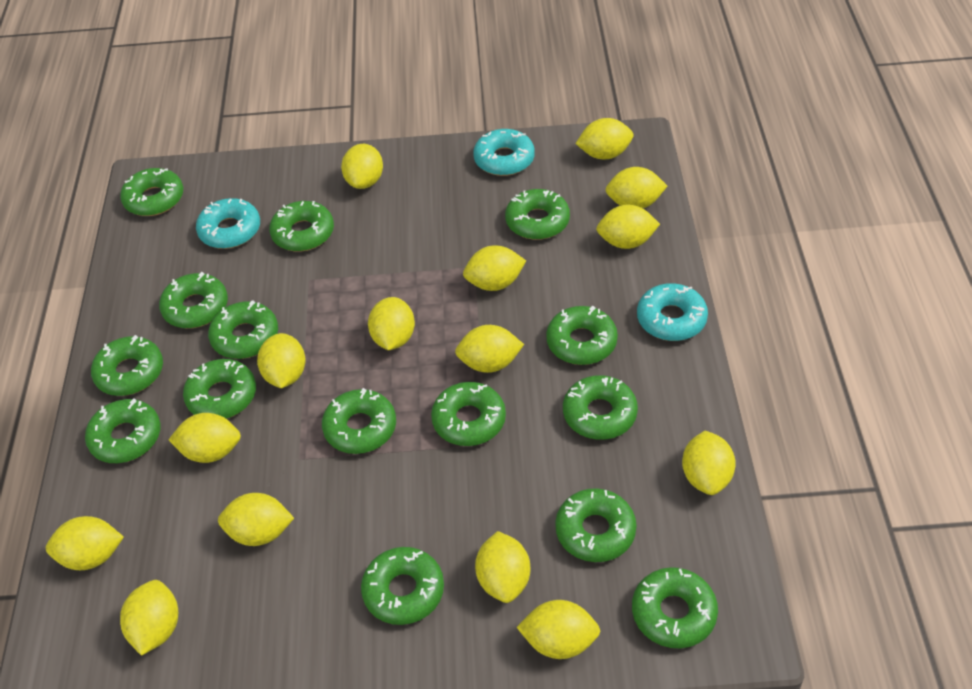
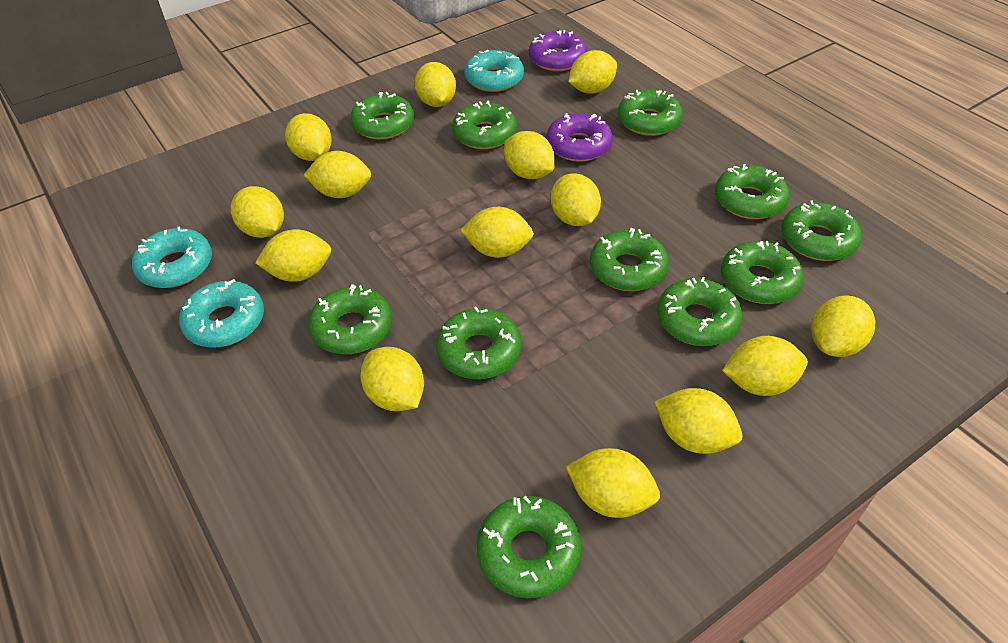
green donut: [85,399,161,463] [91,335,163,396] [120,168,183,216] [159,272,228,328] [183,359,256,419] [208,300,278,359] [269,201,334,251] [322,388,396,454] [361,547,444,625] [431,382,506,446] [505,189,570,240] [546,306,618,365] [555,488,637,562] [563,375,638,440] [632,567,718,648] = 15 -> [308,284,392,354] [350,92,414,139] [436,307,521,379] [452,101,517,149] [476,496,581,598] [590,228,669,291] [618,90,683,136] [657,277,743,346] [715,164,790,219] [721,241,804,304] [781,201,862,261] = 11
purple donut: none = 0 -> [529,30,587,71] [546,113,613,162] = 2
yellow lemon: [46,516,124,570] [120,580,178,656] [168,413,241,463] [218,493,294,546] [257,333,306,388] [341,144,383,189] [368,297,415,350] [455,325,524,373] [463,245,526,291] [475,531,531,603] [516,600,600,659] [575,118,633,159] [596,205,660,249] [605,167,667,208] [682,431,736,495] = 15 -> [231,186,284,238] [255,229,331,282] [285,113,332,161] [304,151,371,198] [360,347,424,411] [414,62,456,107] [460,207,534,258] [504,131,555,179] [551,173,601,226] [566,448,660,518] [569,50,617,94] [655,388,742,454] [722,336,808,396] [811,295,875,357] = 14

